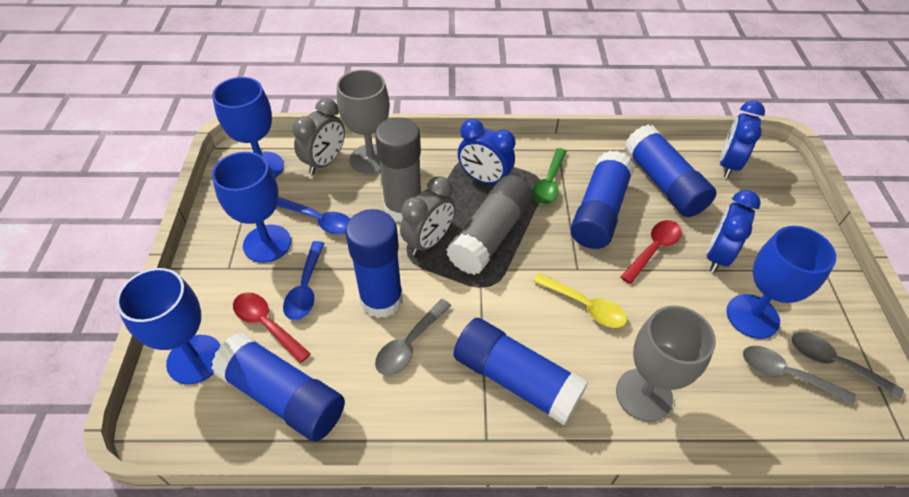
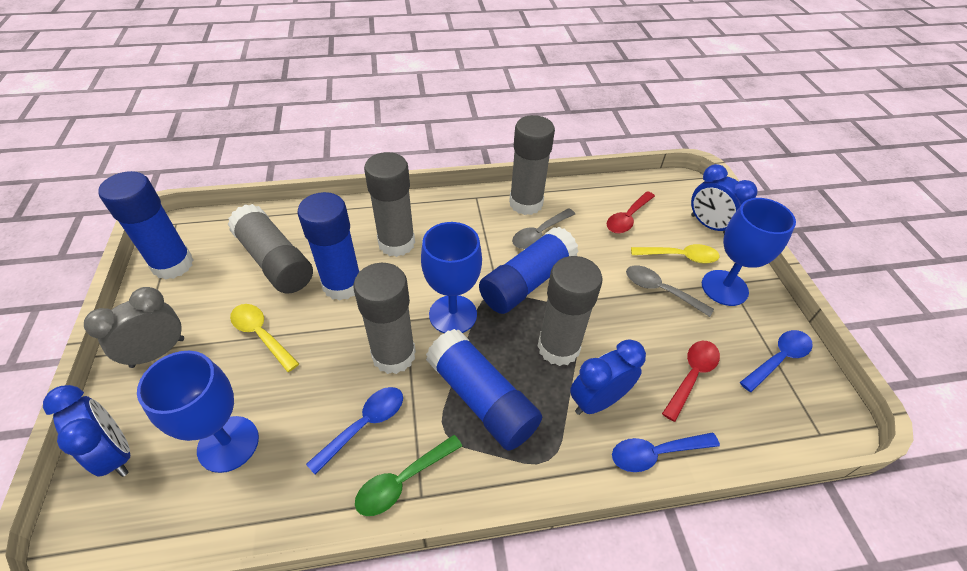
blue glue stick: [211,333,345,442] [345,209,403,318] [453,318,588,425] [570,151,634,249] [624,125,717,217] = 5 -> [98,171,193,280] [297,192,360,301] [426,329,542,451] [479,227,579,314] = 4
blue goblet: [116,268,221,384] [212,77,284,178] [212,152,291,263] [726,226,836,339] = 4 -> [137,351,259,473] [421,222,482,333] [702,198,796,306] = 3
blue spoon: [277,197,350,235] [283,241,324,320] = 2 -> [306,387,403,475] [612,432,720,472] [740,330,813,392] = 3
grey clock: [292,98,345,175] [400,176,455,256] = 2 -> [84,287,184,368] = 1
grey glue stick: [375,117,421,222] [446,175,533,275] = 2 -> [227,204,313,294] [353,263,416,374] [364,152,415,257] [509,115,555,215] [538,256,603,366] = 5
grey goblet: [337,70,390,174] [616,306,716,422] = 2 -> none = 0
grey spoon: [375,299,452,375] [743,346,856,406] [792,332,904,400] = 3 -> [512,208,575,249] [626,265,714,317] = 2
yellow spoon: [533,273,627,328] = 1 -> [230,304,299,372] [631,244,719,263] = 2

